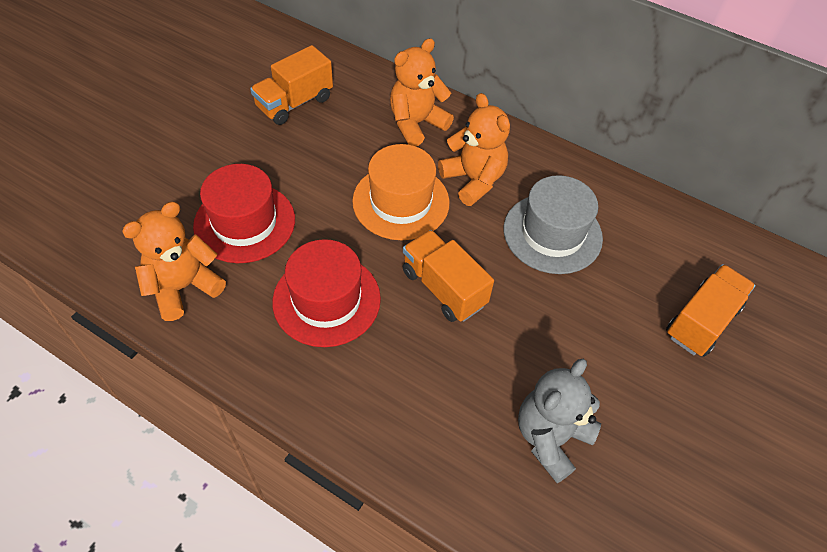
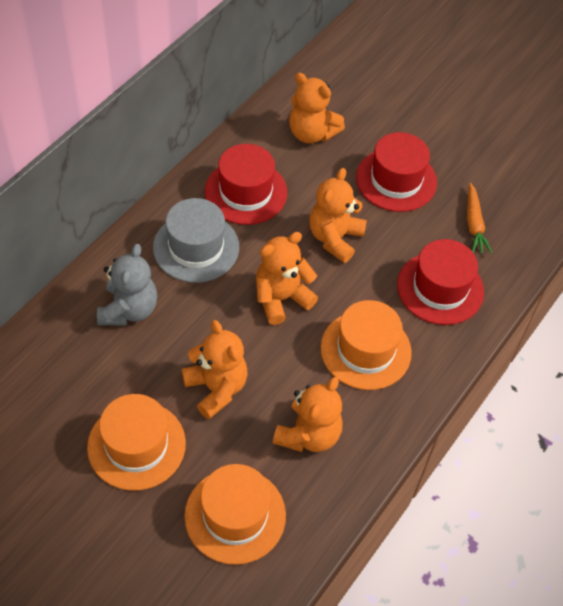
orange carrot: none = 0 -> [467,183,492,254] = 1
orange hat: [352,144,450,240] = 1 -> [87,394,186,491] [184,464,286,565] [320,300,412,390] = 3
orange teddy bear: [122,202,226,321] [390,38,454,146] [438,93,510,206] = 3 -> [182,320,248,419] [256,232,318,325] [273,377,343,452] [289,73,345,143] [310,168,367,263] = 5
orange truck: [250,45,333,125] [402,230,494,322] [666,264,755,357] = 3 -> none = 0
red hat: [193,164,295,263] [272,239,381,347] = 2 -> [205,144,287,225] [356,132,437,212] [397,239,484,325] = 3

